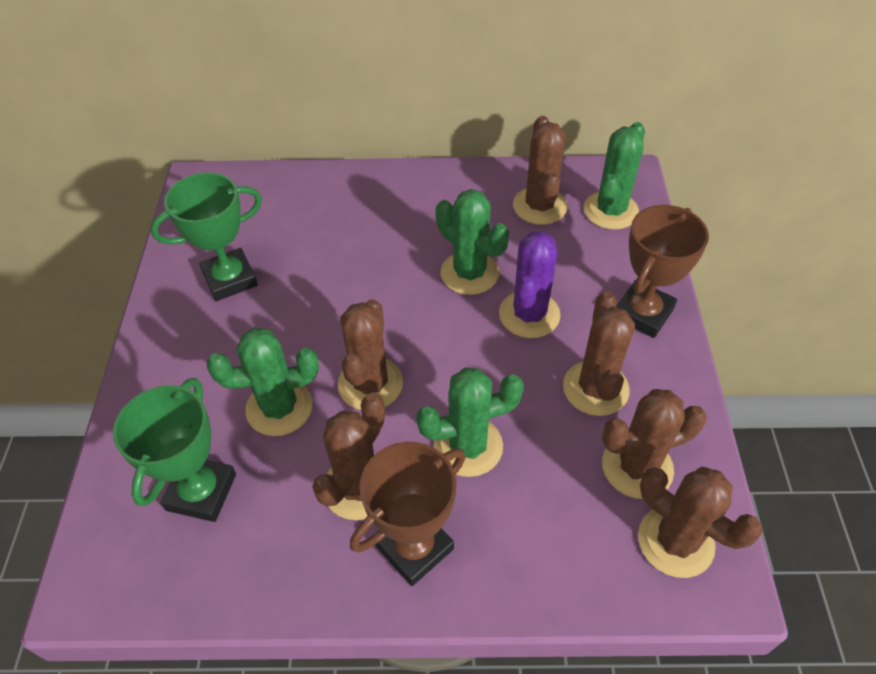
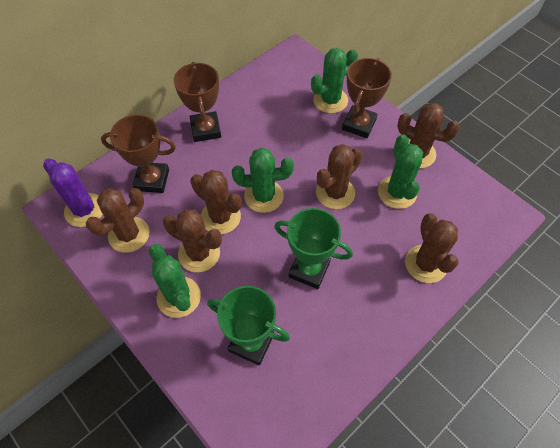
brown trophy: [350,442,465,586] [616,205,709,338] = 2 -> [101,114,176,193] [174,62,221,142] [342,58,392,138] = 3

